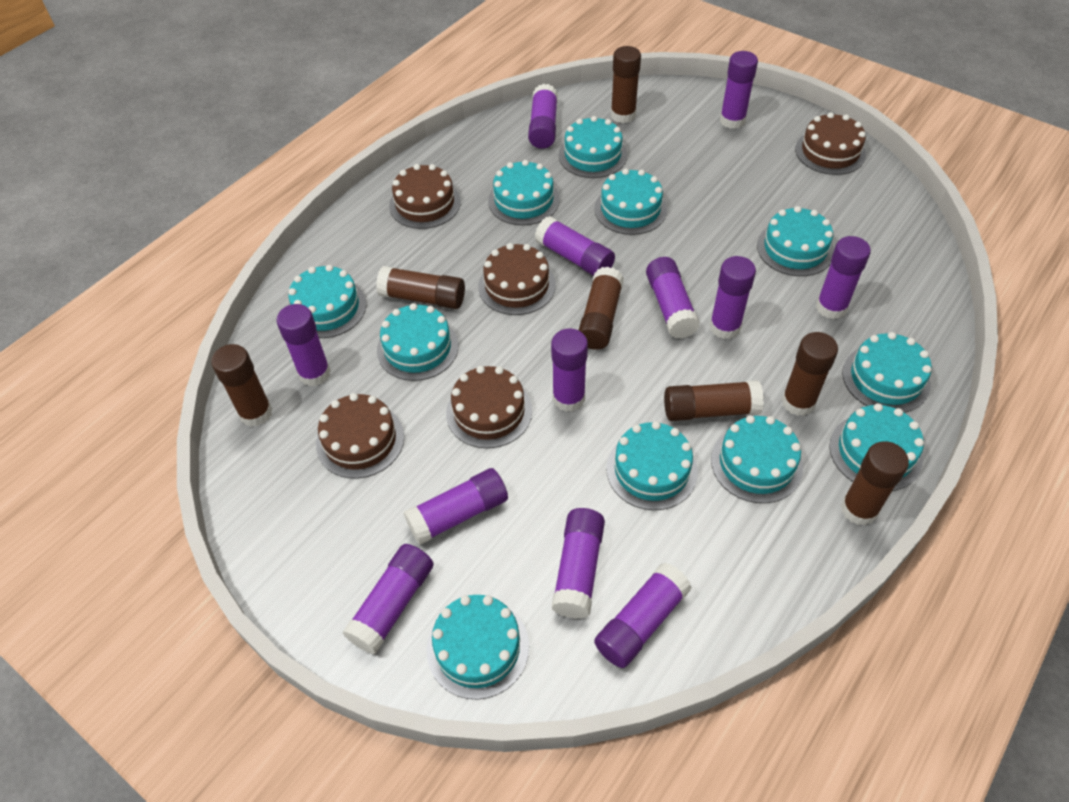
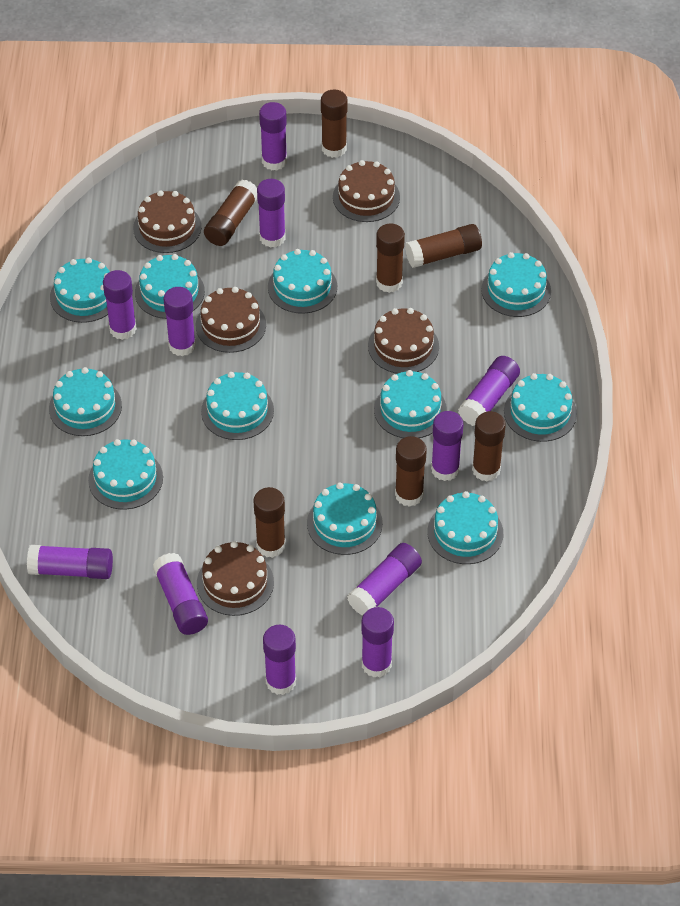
purple glue stick: [276,304,331,386] [343,544,434,654] [403,468,508,545] [528,84,558,149] [535,216,615,276] [551,328,588,412] [551,508,605,619] [594,563,692,668] [646,257,700,339] [710,256,756,339] [720,51,758,129] [816,236,871,319] = 12 -> [27,545,113,579] [103,270,137,340] [153,553,208,635] [164,287,196,356] [257,179,286,248] [259,102,287,171] [263,625,296,695] [347,543,422,615] [361,607,394,677] [431,411,463,481] [458,356,520,426] = 11

